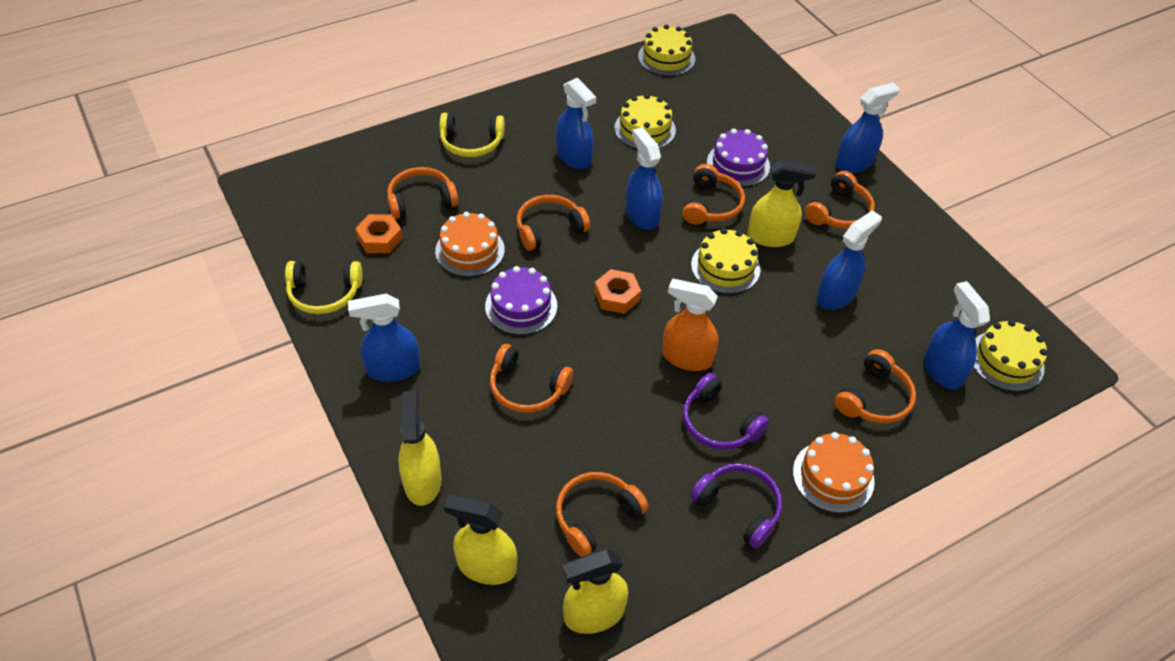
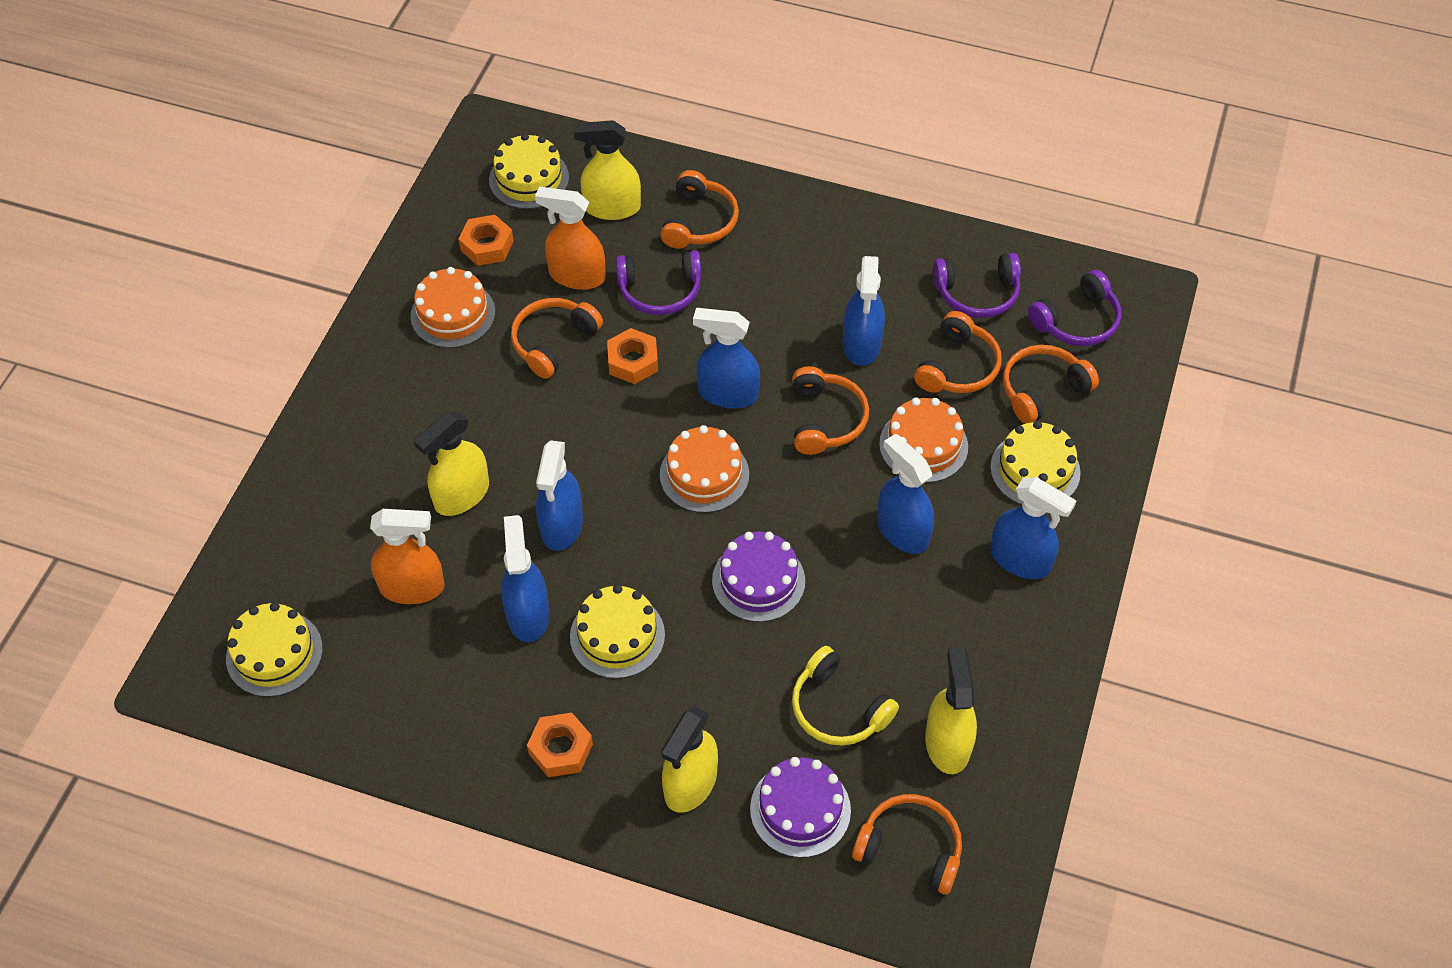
orange cake: [435,212,505,277] [793,432,875,513] = 2 -> [411,267,495,348] [660,425,749,513] [879,397,968,483] = 3
orange headphones: [387,167,458,219] [490,344,573,413] [517,195,590,251] [556,472,648,557] [682,164,745,225] [805,171,875,229] [835,349,916,423] = 7 -> [511,298,603,379] [660,170,739,249] [792,366,869,455] [852,794,962,895] [914,311,1002,393] [1003,345,1099,424] = 6
orange nut: [355,214,403,253] [595,269,641,314] = 2 -> [458,215,514,266] [527,713,593,777] [607,328,658,384] = 3
orange spray bottle: [662,279,718,371] = 1 -> [370,509,445,604] [535,187,606,290] = 2
purple headphones: [683,373,769,450] [690,463,782,549] = 2 -> [616,250,701,315] [933,253,1021,318] [1028,270,1122,346] = 3
yellow headphones: [285,261,363,314] [440,113,505,157] = 2 -> [792,646,899,746] = 1

